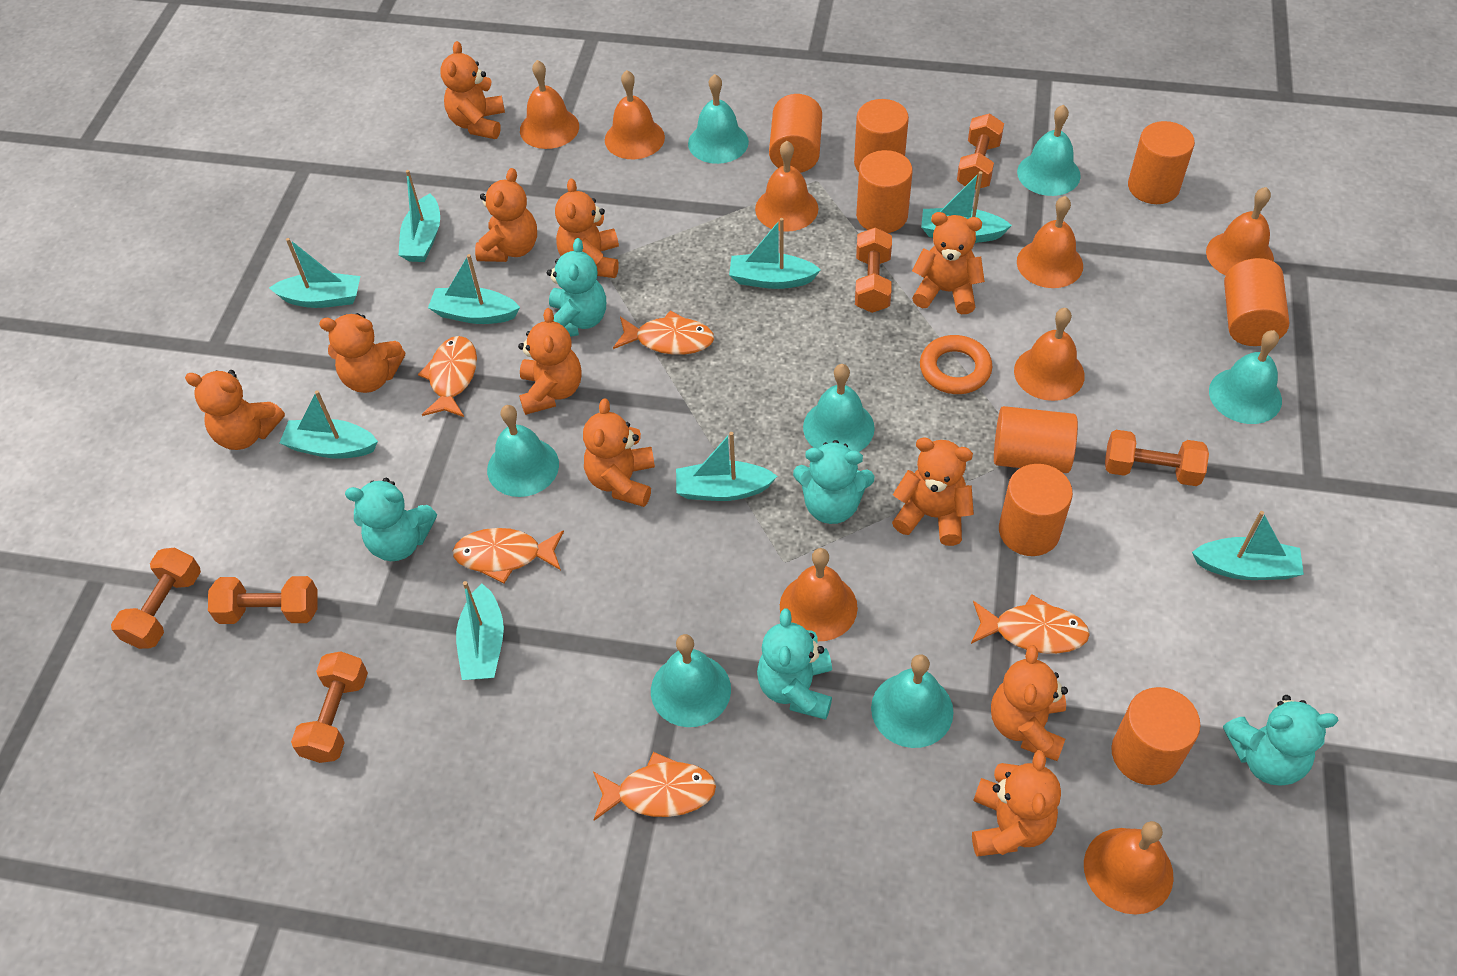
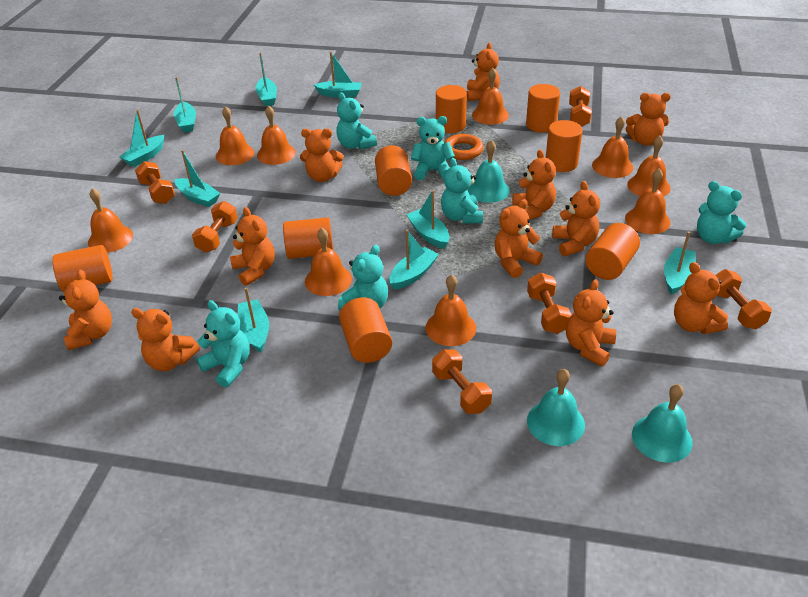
orange bell: [520,60,579,149] [605,70,665,159] [755,141,818,232] [780,548,858,641] [1014,308,1085,401] [1017,196,1083,288] [1084,821,1174,915] [1206,187,1274,275] = 8 -> [88,188,133,253] [216,106,255,165] [257,105,296,165] [305,228,352,296] [425,274,476,346] [472,68,509,125] [592,116,633,178] [625,169,670,234] [627,136,671,196] = 9
orange fish: [418,336,477,417] [453,528,564,583] [593,752,716,821] [613,311,714,355] [971,594,1090,654] = 5 -> none = 0
turquoise bell: [487,405,559,497] [651,634,731,727] [688,74,749,164] [803,364,875,452] [871,654,954,748] [1017,105,1081,196] [1209,330,1282,424] = 7 -> [468,140,510,203] [527,369,585,446] [632,384,693,463] = 3
turquoise teddy bear: [345,478,437,561] [547,238,606,337] [757,609,832,720] [793,440,874,524] [1223,695,1339,785] = 5 -> [196,300,250,388] [336,92,377,150] [338,245,388,311] [411,116,455,180] [441,158,483,224] [697,181,746,244] = 6

